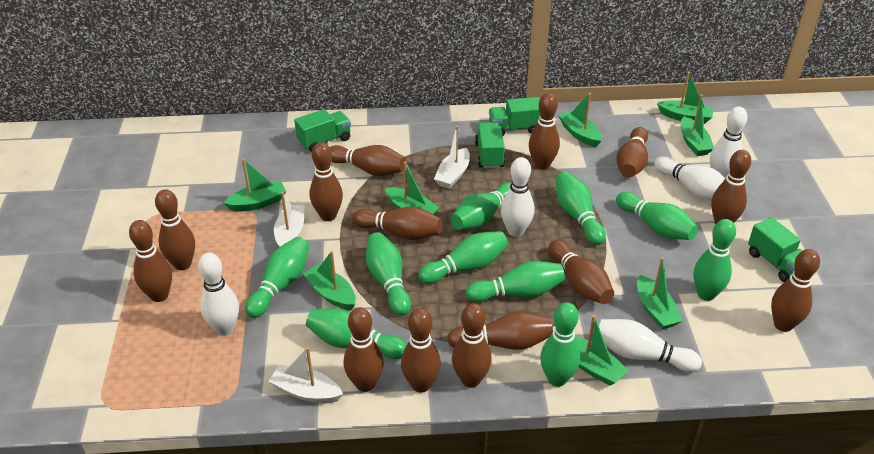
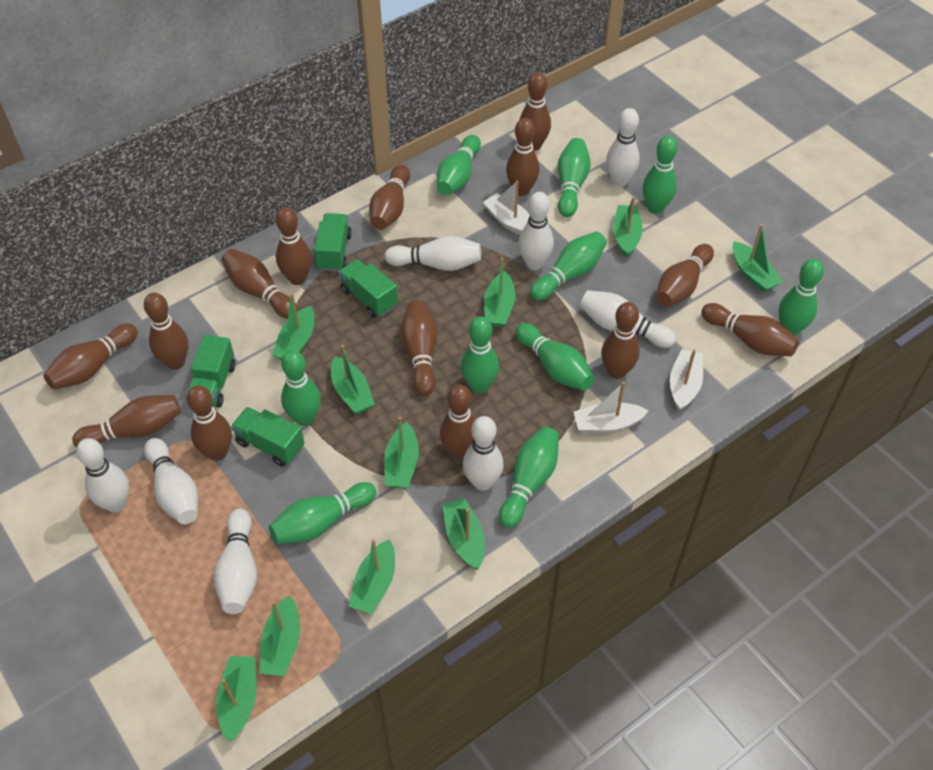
green boat: [224,159,286,212] [303,251,356,310] [386,162,440,215] [558,93,602,147] [575,315,629,386] [637,257,683,329] [657,72,714,124] [681,94,714,156] = 8 -> [216,656,256,742] [259,595,300,676] [272,293,314,360] [331,344,375,414] [349,539,395,614] [384,417,419,488] [442,498,485,570] [484,258,515,327] [613,197,643,258] [732,224,783,292] = 10
white bowling pin: [198,253,239,336] [501,157,535,237] [599,319,702,372] [654,156,726,200] [710,106,748,178] = 5 -> [76,438,129,512] [144,438,198,524] [213,508,257,614] [384,236,481,271] [463,416,504,491] [519,192,554,270] [580,290,676,348] [606,108,640,187] = 8

